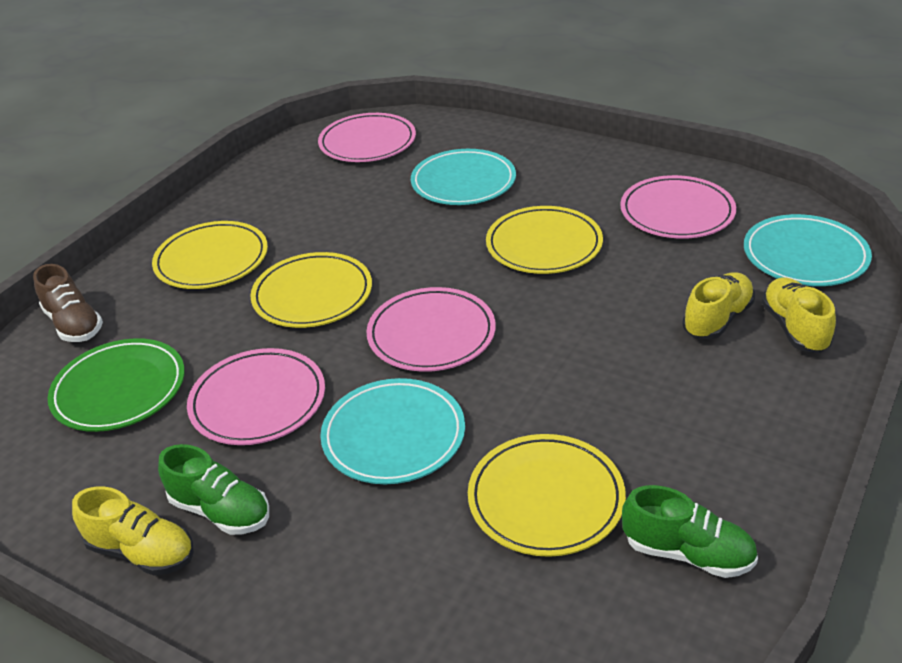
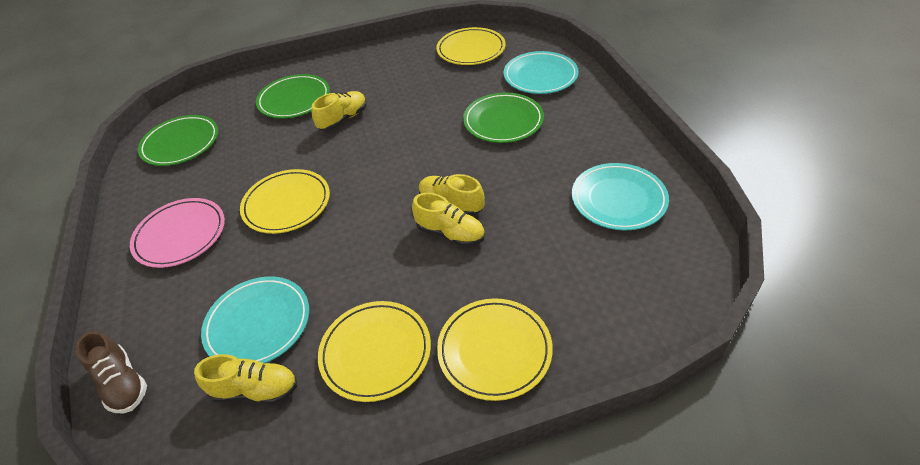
green plate: [47,338,185,432] = 1 -> [138,115,218,166] [256,74,330,118] [463,92,544,143] = 3
green shoe: [158,444,269,535] [622,485,758,578] = 2 -> none = 0
pink plate: [187,348,325,445] [318,113,416,162] [367,287,496,372] [621,175,736,239] = 4 -> [130,198,225,268] = 1
yellow shoe: [72,487,194,576] [682,272,755,339] [761,278,836,353] = 3 -> [194,354,297,404] [312,91,367,131] [412,193,485,247] [419,174,485,216] = 4

